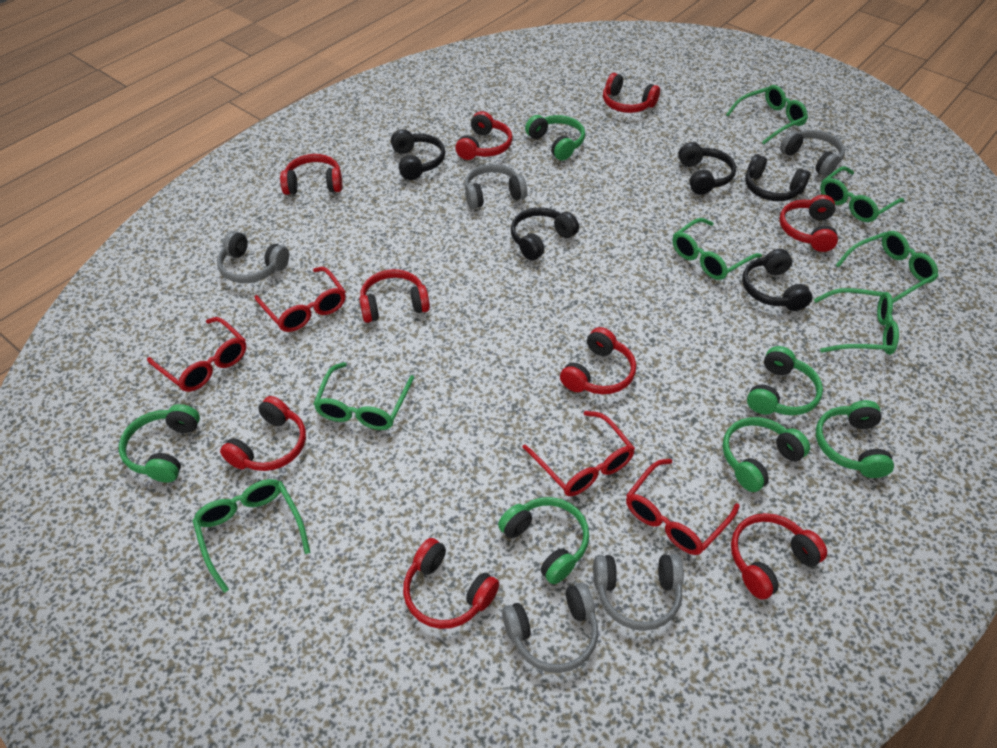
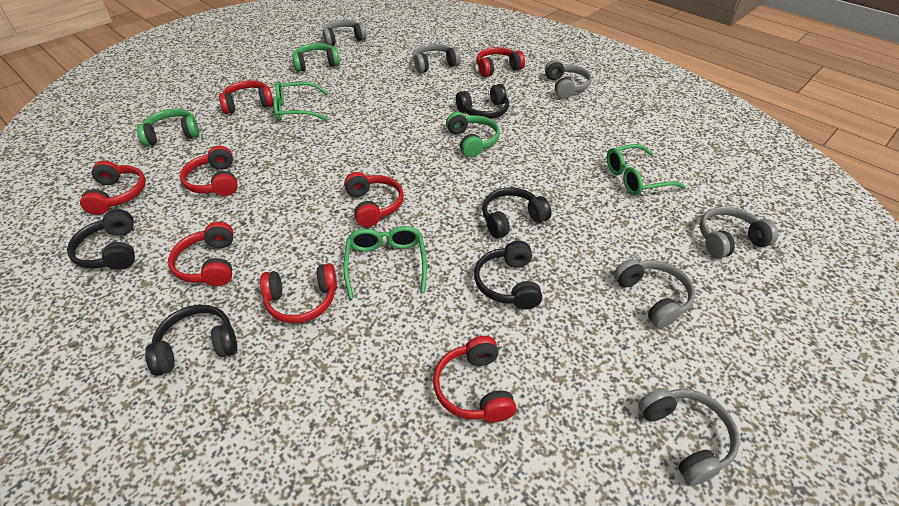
green glasses: [192,479,310,593] [313,362,414,430] [672,218,762,280] [726,85,808,144] [814,288,899,355] [820,166,905,222] [836,231,938,303] = 7 -> [273,82,328,121] [343,226,427,299] [606,144,686,196] = 3
green headphones: [119,404,200,482] [498,497,589,584] [525,115,585,160] [723,417,810,492] [747,346,823,415] [816,400,894,478] = 6 -> [137,109,199,146] [292,43,340,72] [446,112,500,157] = 3
grey headphones: [217,231,289,283] [464,164,527,209] [502,582,598,673] [593,554,684,631] [780,130,845,177] = 5 -> [323,20,367,46] [413,44,461,73] [545,60,592,99] [613,259,695,328] [638,388,740,485] [700,206,779,258] = 6
red glasses: [147,317,247,392] [254,267,346,332] [522,411,635,496] [626,459,740,555] = 4 -> none = 0
red headphones: [220,396,306,471] [280,154,342,195] [359,269,430,323] [403,538,499,629] [455,111,512,160] [560,327,636,394] [603,73,660,113] [731,513,827,600] [779,195,838,252] = 9 -> [80,161,146,215] [168,222,234,286] [180,146,238,196] [219,80,273,114] [260,263,337,324] [344,172,404,227] [433,336,516,423] [476,47,525,77] = 8

